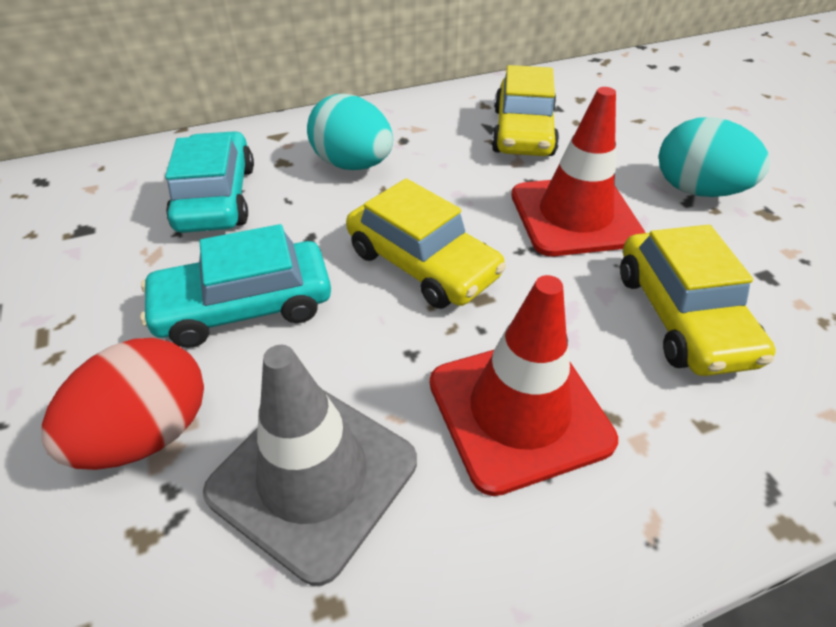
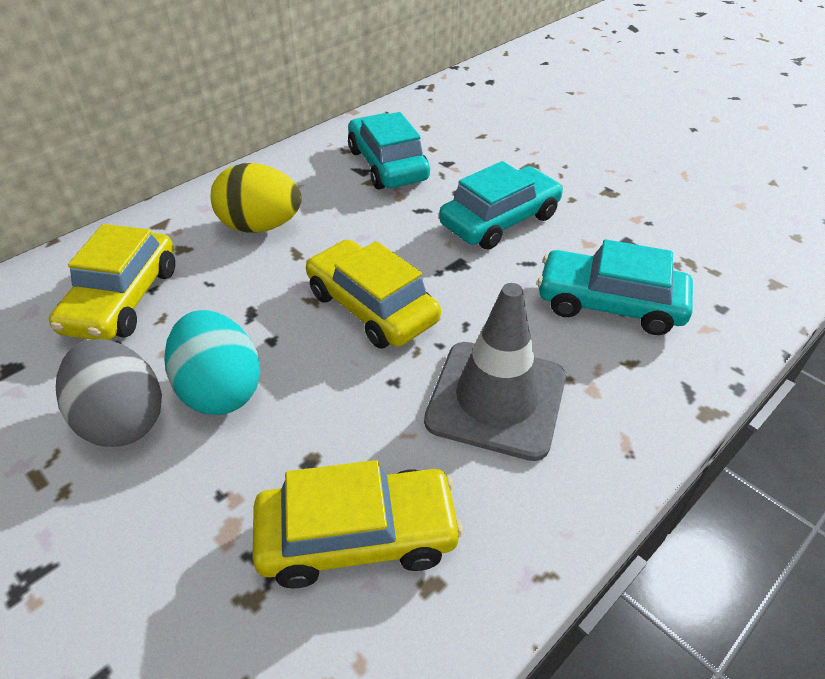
grey egg: none = 0 -> [56,339,162,447] = 1
red egg: [41,338,204,470] = 1 -> none = 0
red traffic cone: [430,275,618,496] [511,87,645,256] = 2 -> none = 0
turquoise car: [140,224,331,348] [165,131,254,233] = 2 -> [348,112,430,190] [439,161,563,250] [537,239,693,335] = 3
turquoise egg: [307,94,393,170] [659,117,770,197] = 2 -> [164,310,261,415] = 1
yellow egg: none = 0 -> [210,163,302,233] = 1

